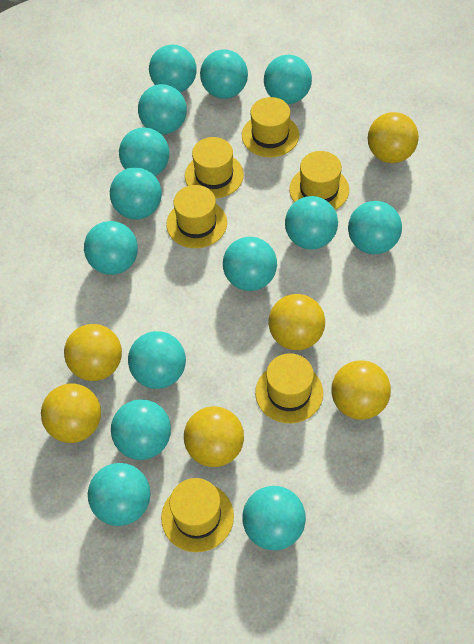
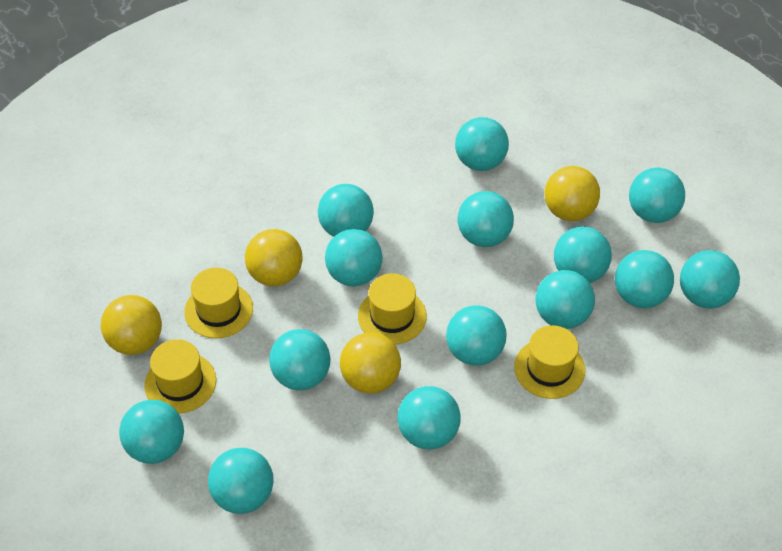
yellow ball: [41,384,101,443] [64,324,122,381] [184,406,244,467] [268,294,325,350] [331,361,391,420] [368,112,419,163] = 6 -> [101,295,162,355] [245,229,303,286] [340,332,401,394] [545,166,600,221] = 4
yellow hat: [161,478,234,552] [166,185,227,248] [185,137,244,199] [242,97,299,157] [255,353,323,423] [289,151,349,210] = 6 -> [144,339,216,413] [184,268,253,338] [358,273,427,344] [514,325,585,399] = 4

